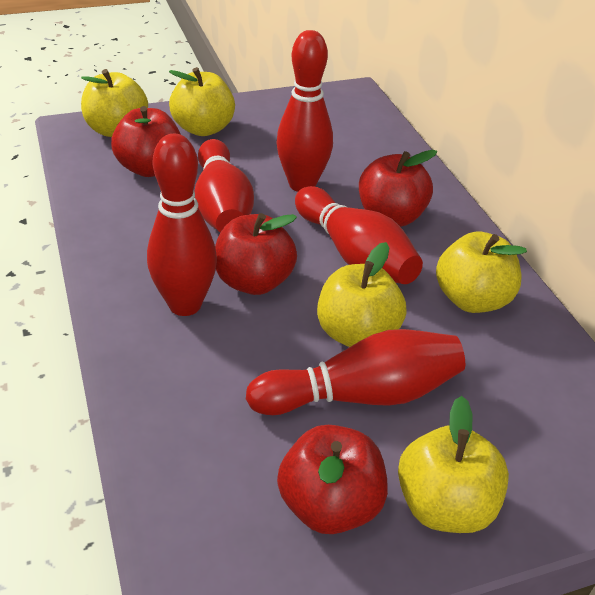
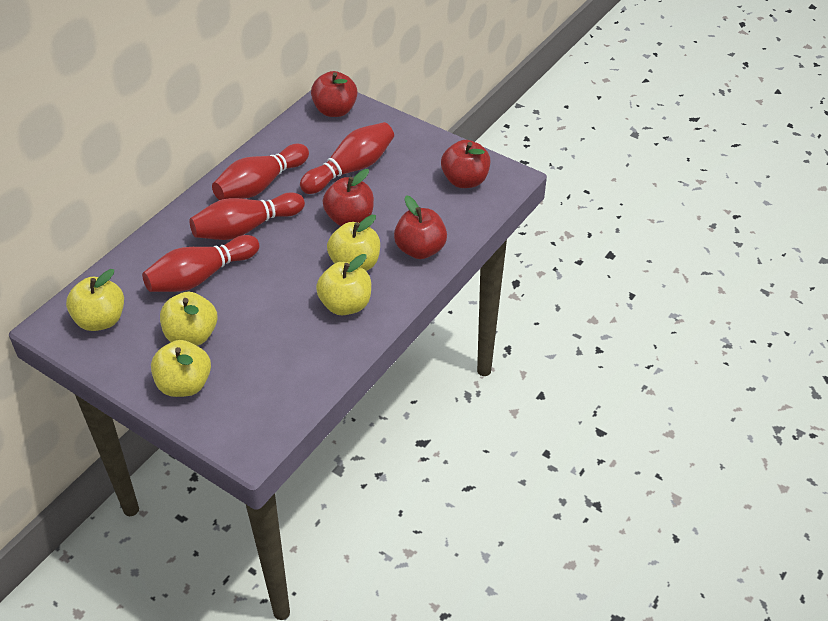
red bowling pin: [147,134,217,316] [194,139,254,232] [246,329,465,415] [276,30,333,192] [295,186,423,284] = 5 -> [142,235,260,292] [190,192,305,240] [212,144,309,200] [300,122,394,194] = 4

